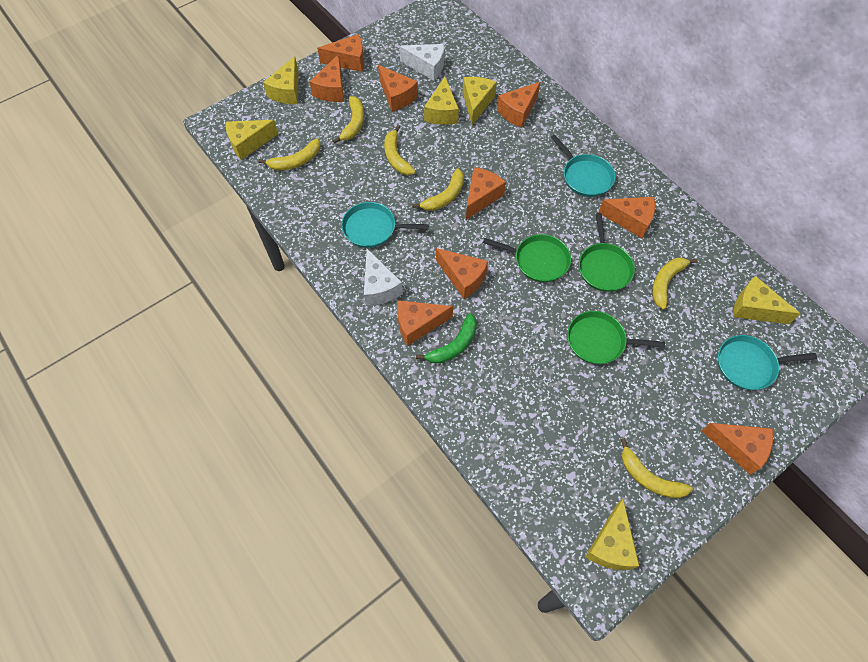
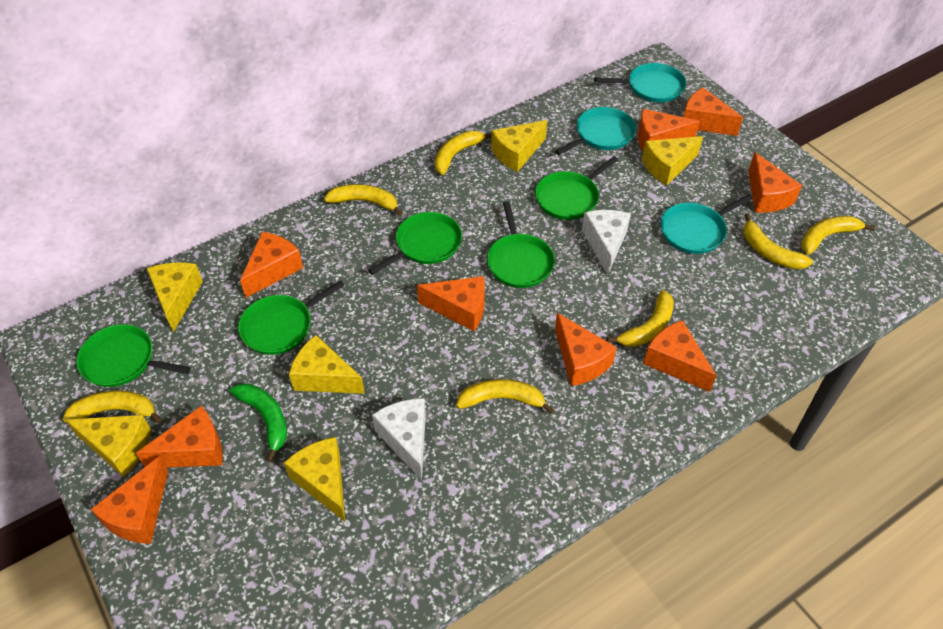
green pan: [483,234,571,282] [567,311,665,364] [579,213,635,292] = 3 -> [76,324,191,387] [238,281,345,355] [368,212,462,275] [487,201,555,288] [535,156,618,220] = 5
yellow banana: [259,138,321,171] [333,96,364,144] [384,125,416,175] [412,168,464,211] [621,438,693,498] [652,258,697,310] = 6 -> [62,390,162,423] [324,184,402,216] [435,131,492,175] [456,379,554,414] [606,290,674,347] [743,213,813,269] [801,216,875,255] = 7

